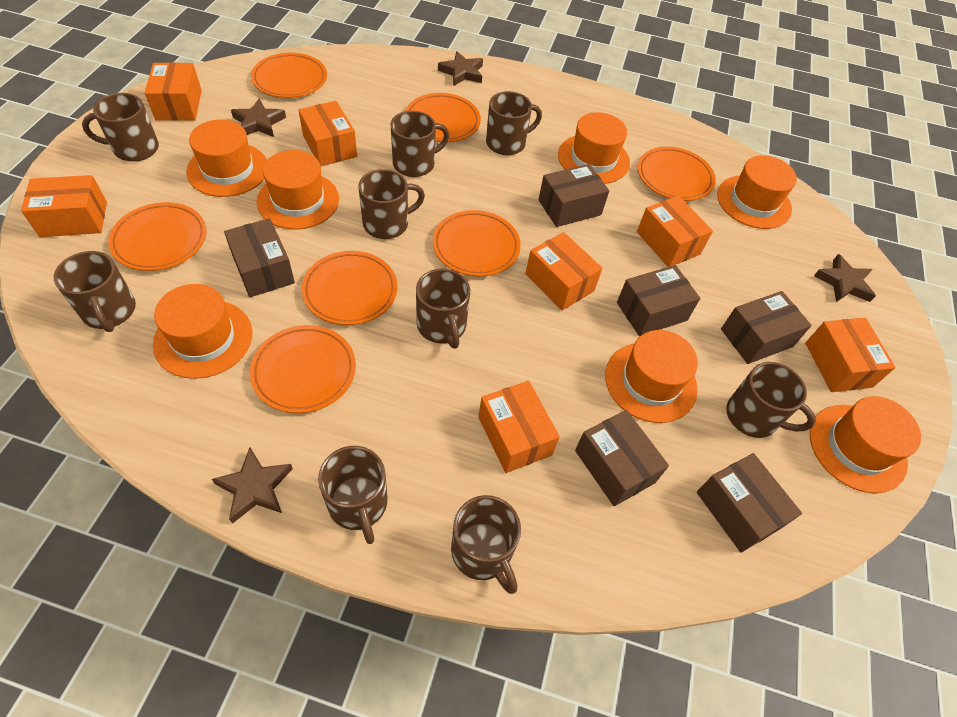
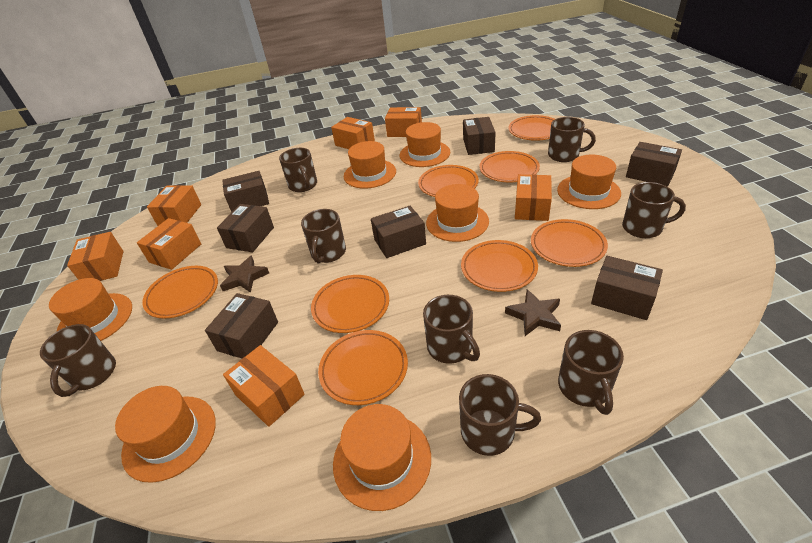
brown box: [224,218,295,297] [538,164,609,227] [575,410,669,506] [617,265,700,336] [697,453,802,552] [721,291,812,364] = 6 -> [205,293,278,358] [217,204,274,252] [222,171,269,212] [371,206,426,258] [463,117,496,155] [591,256,663,320] [626,142,682,186] = 7
brown mug: [54,251,136,332] [82,93,159,162] [318,446,387,544] [359,169,425,239] [390,111,449,177] [416,269,470,349] [451,495,521,594] [486,91,542,155] [726,362,816,438] = 9 -> [40,324,116,397] [279,148,317,192] [301,209,346,264] [423,295,480,364] [459,374,541,456] [548,117,596,162] [558,330,624,415] [622,182,686,238] = 8
brown star: [212,447,293,524] [231,99,286,137] [438,51,483,86] [814,254,876,302] = 4 -> [220,255,269,293] [505,289,561,336] = 2
orange plate: [108,202,206,271] [250,325,356,413] [251,53,327,98] [302,251,398,325] [406,93,481,142] [433,210,521,277] [638,147,716,201] = 7 -> [142,266,218,319] [311,275,389,333] [318,330,408,405] [418,165,479,197] [461,240,538,292] [479,151,540,182] [508,115,555,141] [531,219,608,267] = 8

